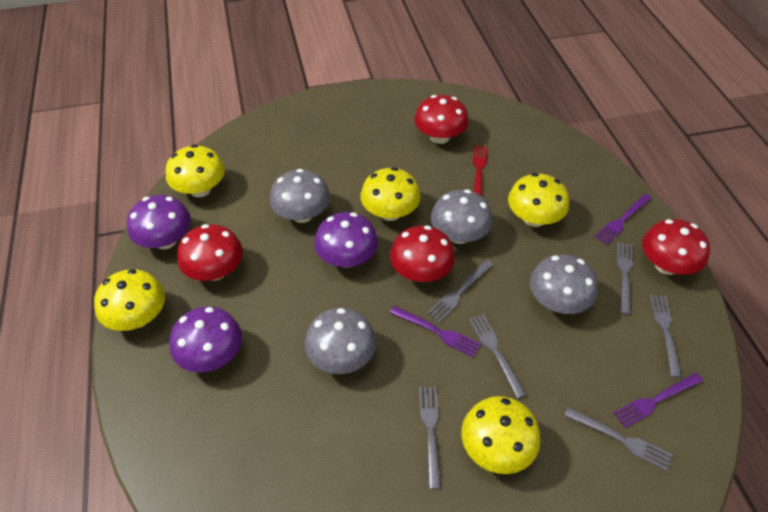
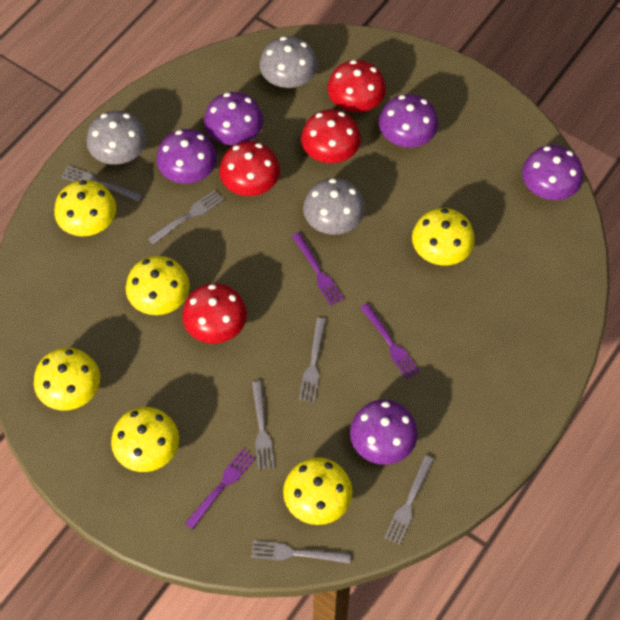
grey mushroom: [270,169,330,223] [305,308,376,374] [431,189,493,244] [530,254,598,314] = 4 -> [86,111,147,165] [259,36,318,88] [303,178,365,235] = 3
purple mushroom: [127,195,191,249] [169,306,242,373] [314,212,378,268] = 3 -> [157,129,217,183] [204,92,263,145] [350,400,418,465] [379,94,438,147] [522,145,583,200] = 5
red fork: [473,145,488,196] = 1 -> none = 0
yellow mushroom: [94,269,165,331] [166,145,225,197] [361,167,421,221] [461,396,541,474] [508,173,569,227] = 5 -> [34,348,100,411] [54,180,116,236] [111,407,179,472] [126,256,190,315] [283,457,353,525] [412,208,475,266] = 6

